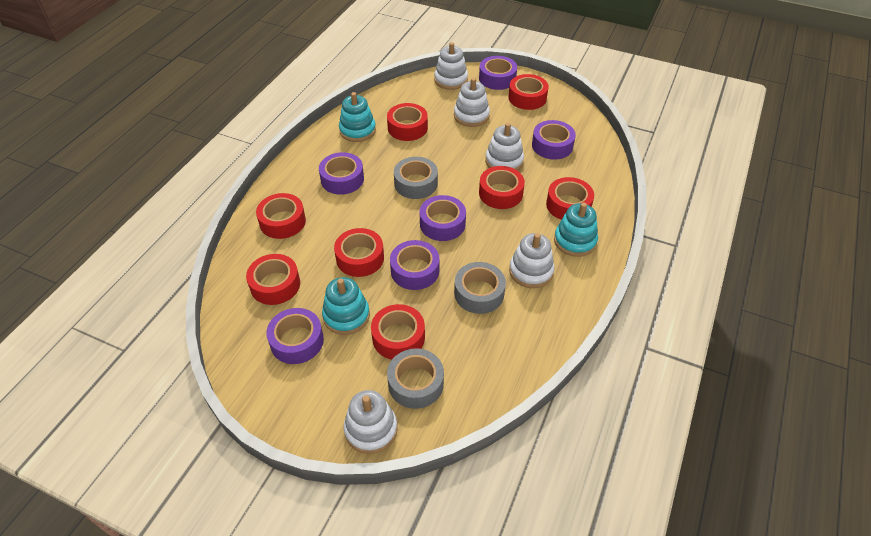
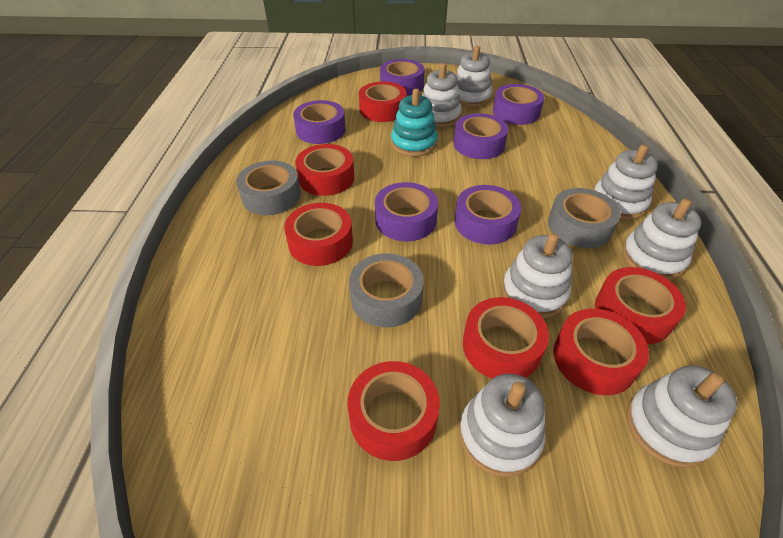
red tape: [246,254,300,305] [256,193,306,239] [334,228,384,277] [371,304,425,360] [387,103,428,141] [479,166,525,209] [508,74,549,110] [546,177,594,220] = 8 -> [284,203,353,266] [295,144,354,196] [347,361,440,461] [359,81,407,122] [463,297,549,379] [553,309,649,395] [595,267,686,344] = 7
turquoise stacking toy: [322,277,370,335] [339,92,376,142] [554,203,598,257] = 3 -> [391,89,438,157] = 1
white stacking toy: [344,390,397,454] [434,42,468,90] [454,78,490,127] [485,123,524,171] [509,233,555,288] = 5 -> [422,63,462,127] [456,46,493,107] [459,374,545,477] [502,233,573,318] [595,145,658,220] [622,199,701,280] [626,365,737,468] = 7

